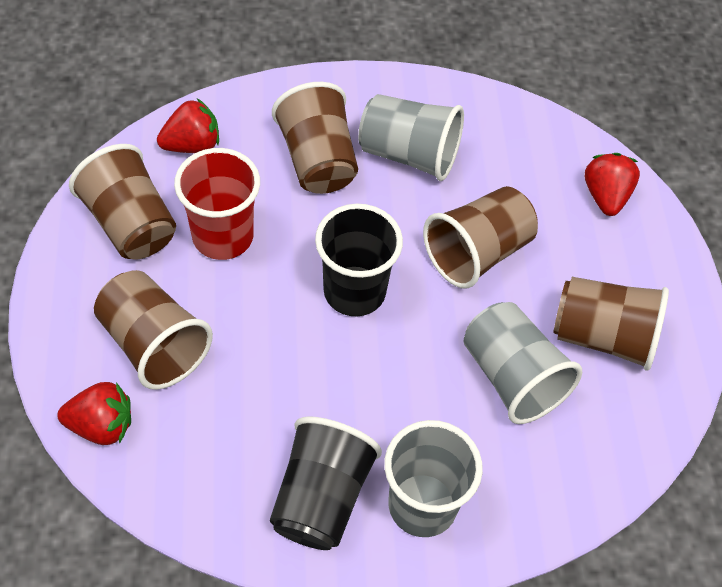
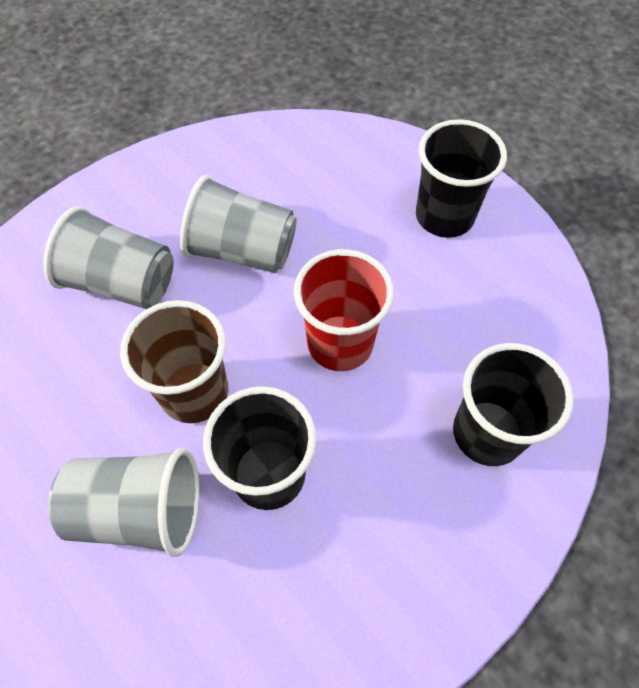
black cup: [270,416,382,550] [315,204,403,316] = 2 -> [203,386,317,510] [416,119,507,238] [453,343,574,466] = 3
brown cup: [69,144,176,260] [94,270,213,390] [272,82,358,194] [423,186,538,289] [553,277,669,371] = 5 -> [120,300,228,423] = 1
red strawberry: [57,382,131,445] [157,98,219,153] [585,153,640,216] = 3 -> none = 0

